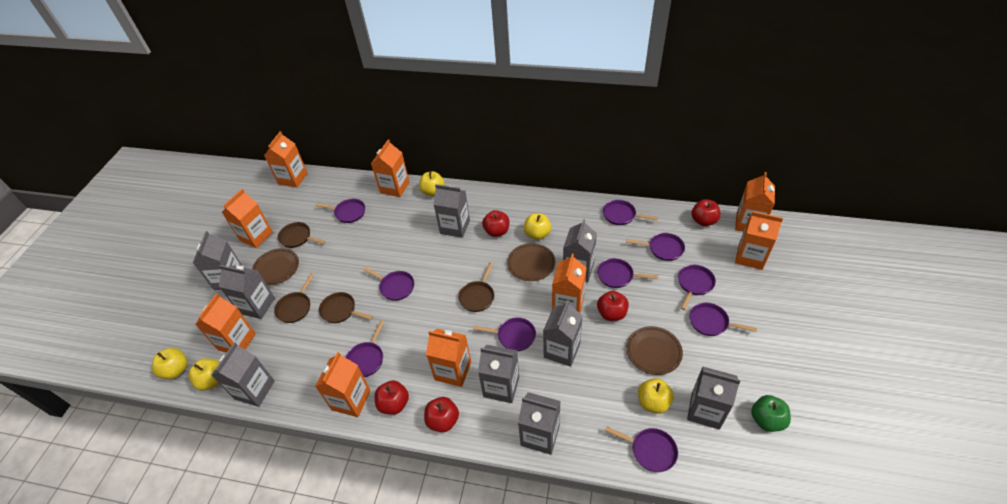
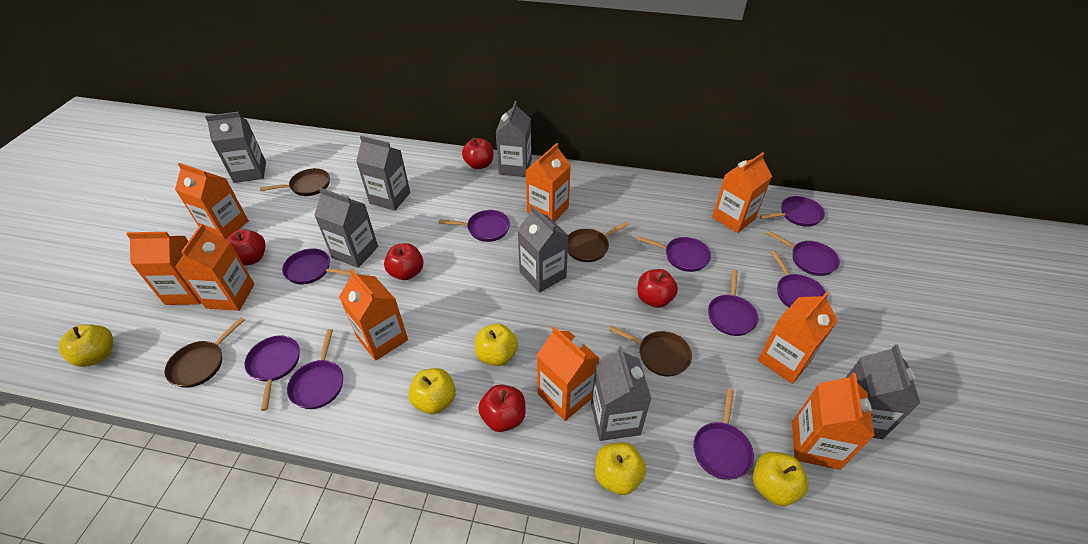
brown plate: [252,248,299,286] [507,243,555,281] [626,326,683,375] = 3 -> none = 0
green apple: [751,395,791,432] = 1 -> none = 0
grey carton: [193,231,243,290] [212,342,275,407] [219,265,275,319] [433,184,470,238] [478,345,519,403] [518,392,561,455] [543,300,583,367] [563,219,597,282] [687,366,741,430] = 9 -> [205,112,266,183] [314,188,378,268] [356,136,410,211] [496,101,532,177] [518,206,569,293] [591,346,652,441] [846,344,920,439] = 7

